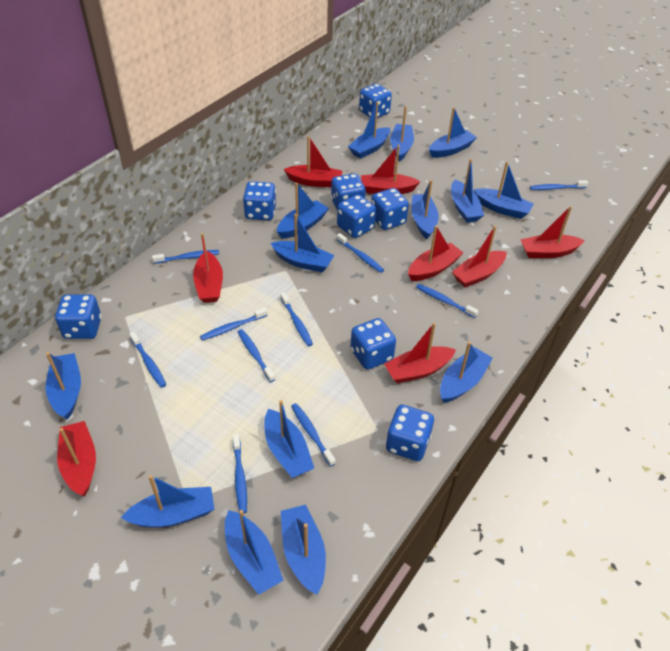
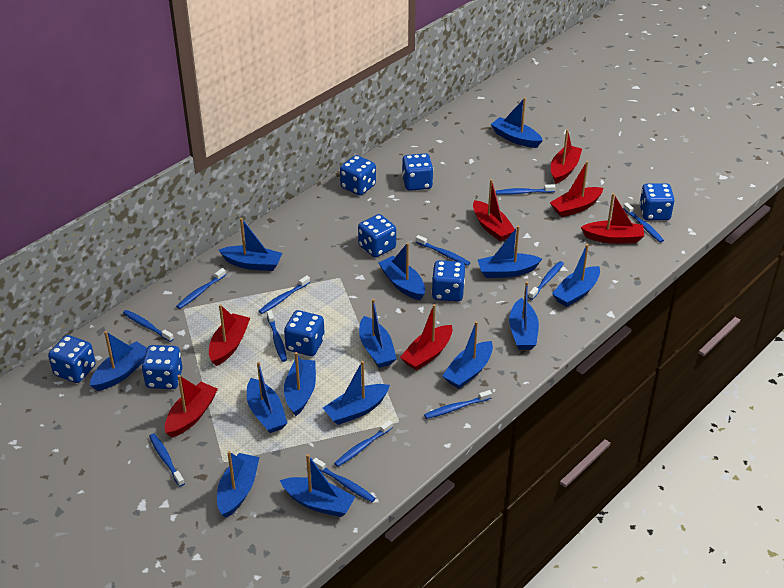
blue toothbrush: [129,332,166,388] [152,250,219,264] [200,308,268,341] [233,434,247,513] [238,329,275,382] [280,292,313,346] [291,403,336,467] [336,233,384,273] [416,284,479,318] [530,180,588,190] = 10 -> [123,310,174,342] [149,433,185,487] [176,268,226,309] [259,275,310,314] [267,311,287,362] [313,458,375,502] [334,420,393,467] [416,235,470,266] [424,390,492,419] [496,185,556,195] [528,261,564,300] [623,203,664,242] = 12
red boat: [57,421,96,496] [193,233,223,303] [284,136,342,187] [361,145,421,194] [384,322,456,384] [408,225,463,281] [452,226,507,287] [520,206,585,258] = 8 -> [165,375,218,438] [209,304,250,366] [400,304,452,371] [473,179,515,241] [550,161,603,217] [551,129,582,184] [581,193,644,244] = 7

